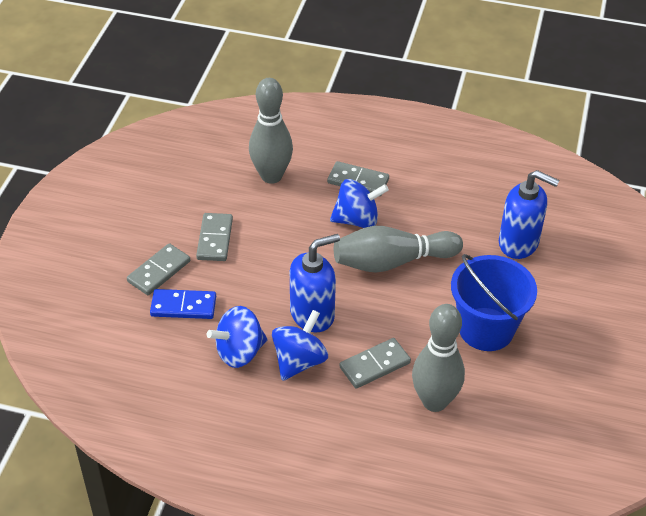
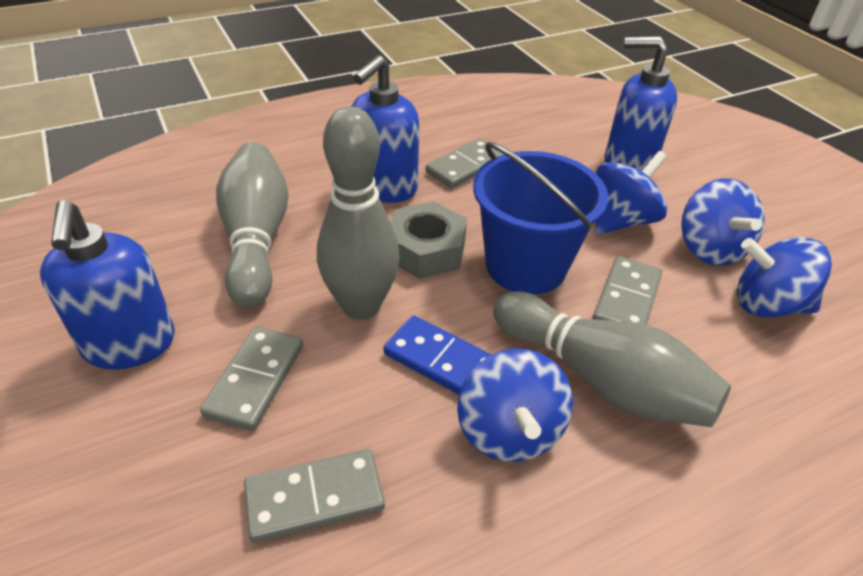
blue soap dispenser: [290,234,340,333] [499,170,560,259] = 2 -> [40,200,175,369] [352,55,419,203] [604,36,677,171] = 3
blue spinning top: [207,306,268,368] [272,310,328,381] [330,179,389,228] = 3 -> [457,348,573,462] [595,151,667,234] [681,178,764,266] [737,237,832,318] = 4
grey nut: none = 0 -> [391,201,467,279] = 1

